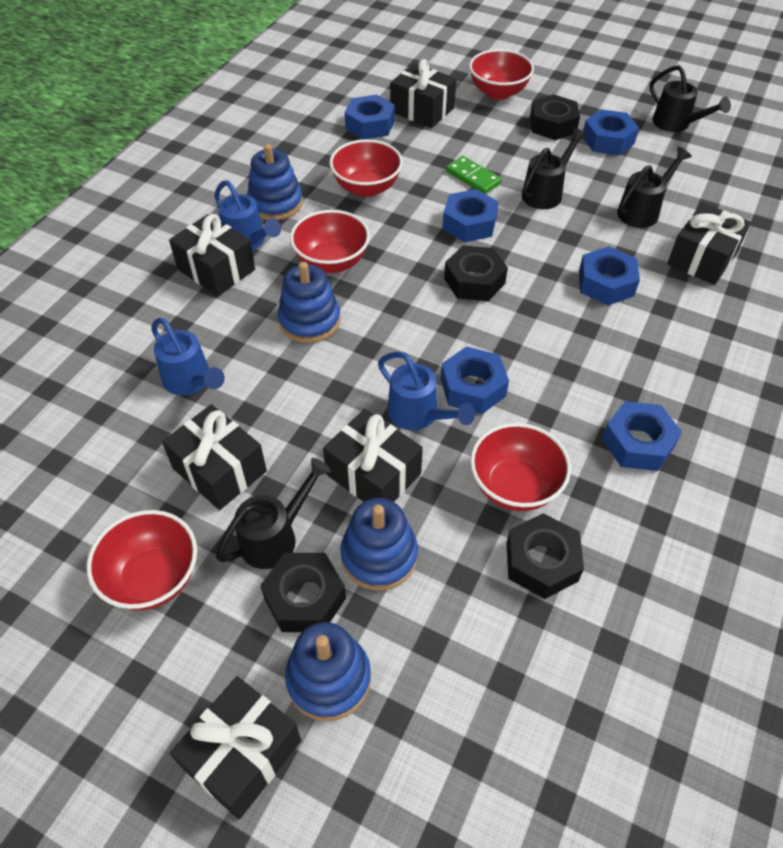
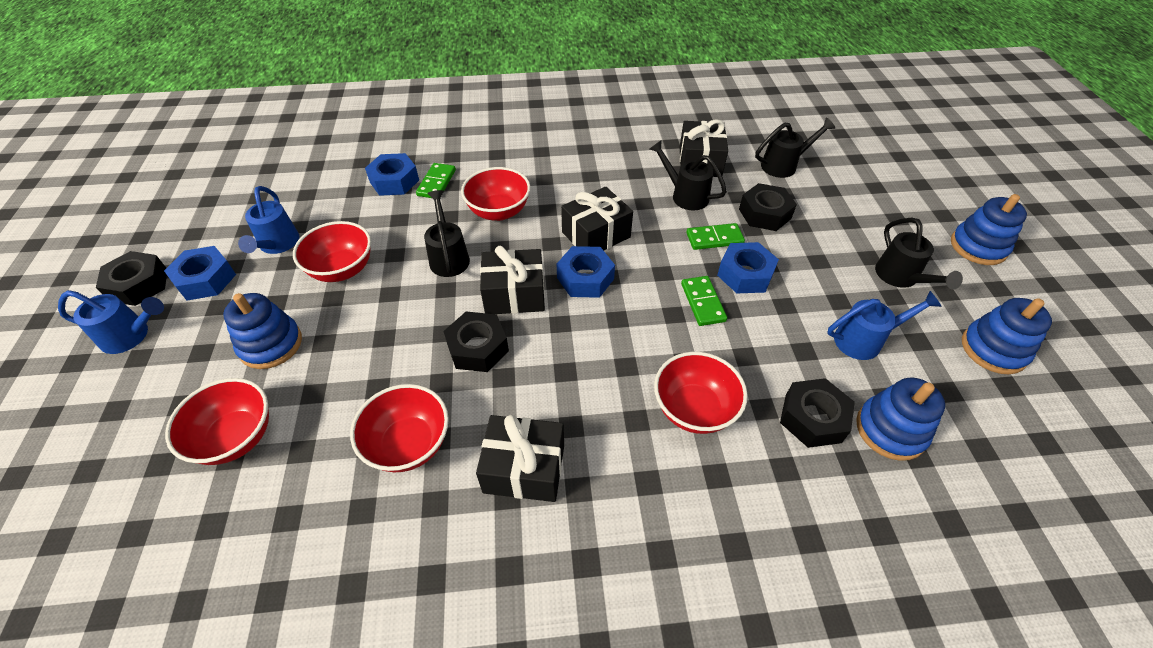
black gift: [162,404,267,510] [169,214,255,296] [170,676,301,819] [323,409,423,502] [390,59,456,128] [667,203,751,285] = 6 -> [476,415,564,502] [480,246,545,314] [561,187,633,250] [680,119,728,177] = 4
blue nut: [345,94,395,139] [440,346,509,414] [442,189,499,242] [579,246,640,305] [583,109,639,156] [602,401,682,471] = 6 -> [164,246,236,301] [365,153,419,196] [557,246,615,298] [717,242,779,293] = 4
green domino: [446,156,502,194] = 1 -> [416,163,456,198] [681,276,727,326] [686,223,745,250] = 3

